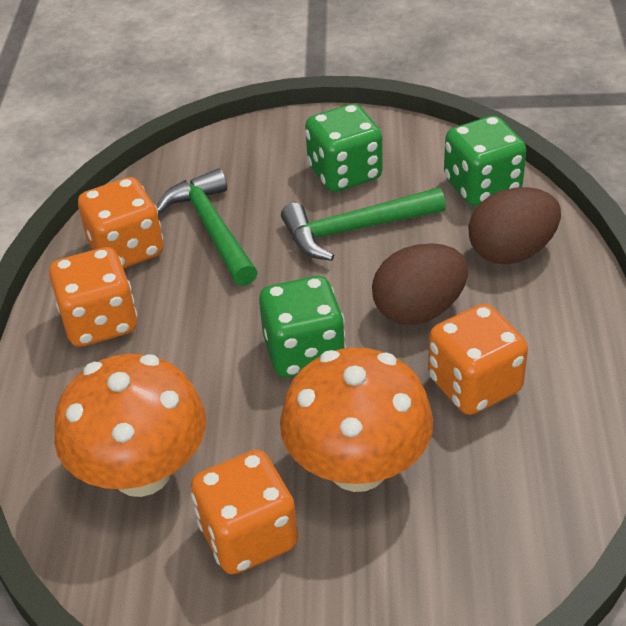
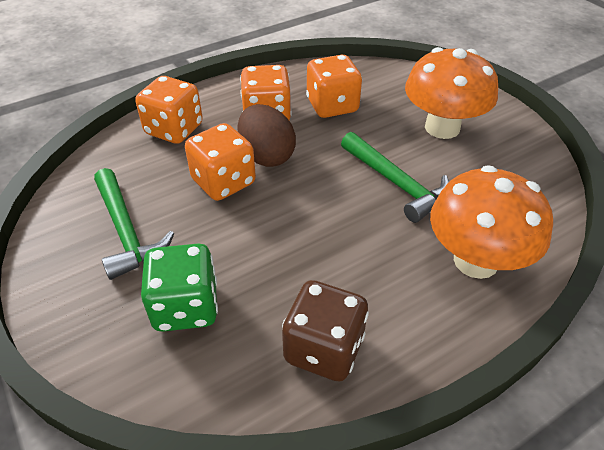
brown dice: none = 0 -> [282,280,369,381] = 1
brown egg: [372,243,468,325] [468,187,561,264] = 2 -> [237,104,296,167] = 1
green dice: [259,276,346,377] [305,104,383,192] [444,116,526,206] = 3 -> [141,244,218,332] = 1

